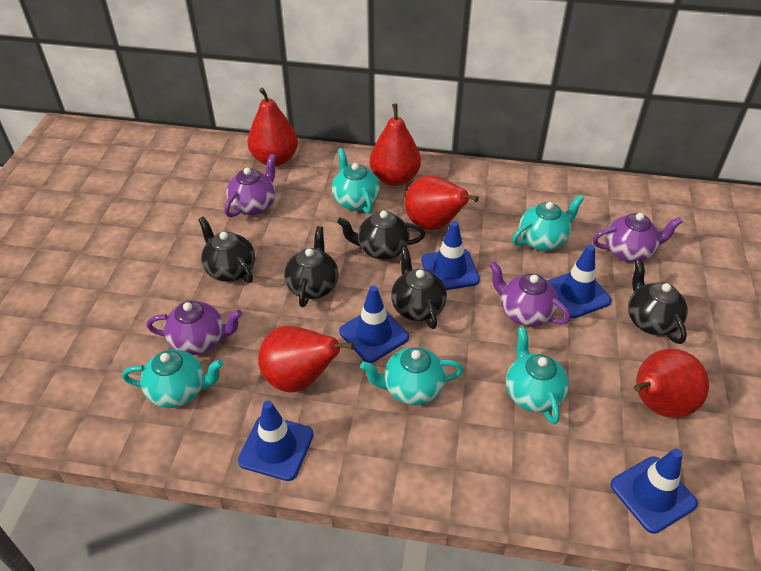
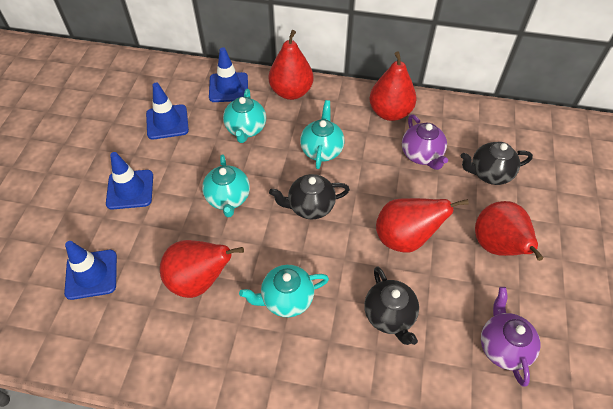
black teapot: [198,216,255,283] [284,226,339,307] [337,210,425,260] [391,247,447,329] [628,259,688,344] = 5 -> [269,174,350,219] [364,266,419,345] [461,142,533,185] = 3
blue traffic cone: [238,401,314,481] [339,285,409,363] [421,221,480,290] [547,245,612,318] [610,449,698,534] = 5 -> [64,241,117,300] [106,152,153,210] [146,83,189,140] [209,47,248,102] = 4
purple teapot: [147,301,242,355] [224,154,276,217] [489,261,571,327] [593,213,683,262] = 4 -> [402,114,448,170] [481,287,540,386] = 2
turquoise teapot: [122,350,223,408] [332,148,380,214] [360,347,464,405] [506,327,569,425] [512,195,584,251] = 5 -> [202,154,250,217] [223,89,266,143] [239,265,329,317] [300,100,344,169] = 4

